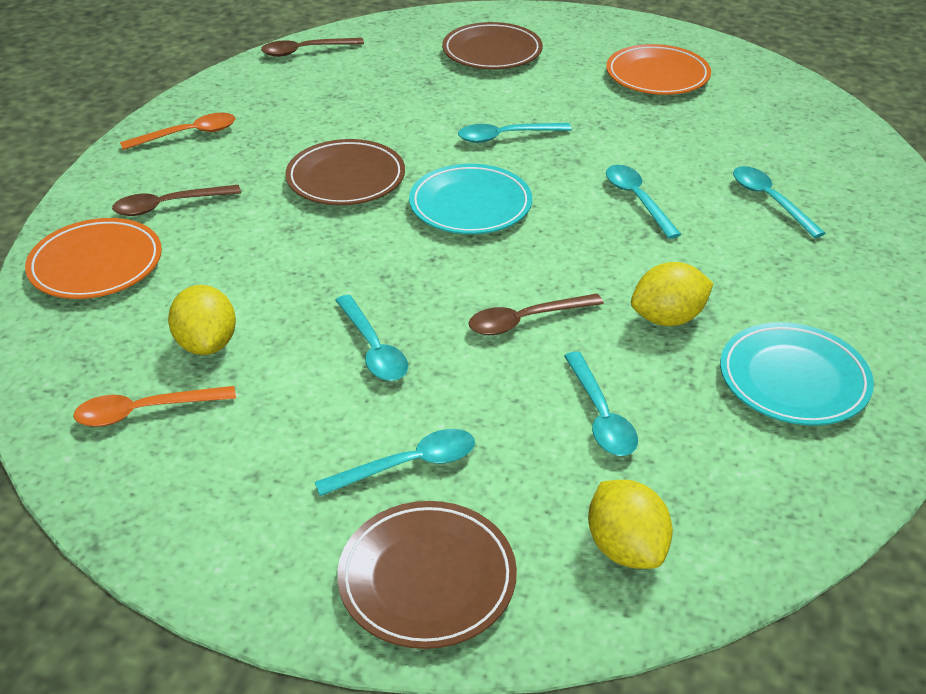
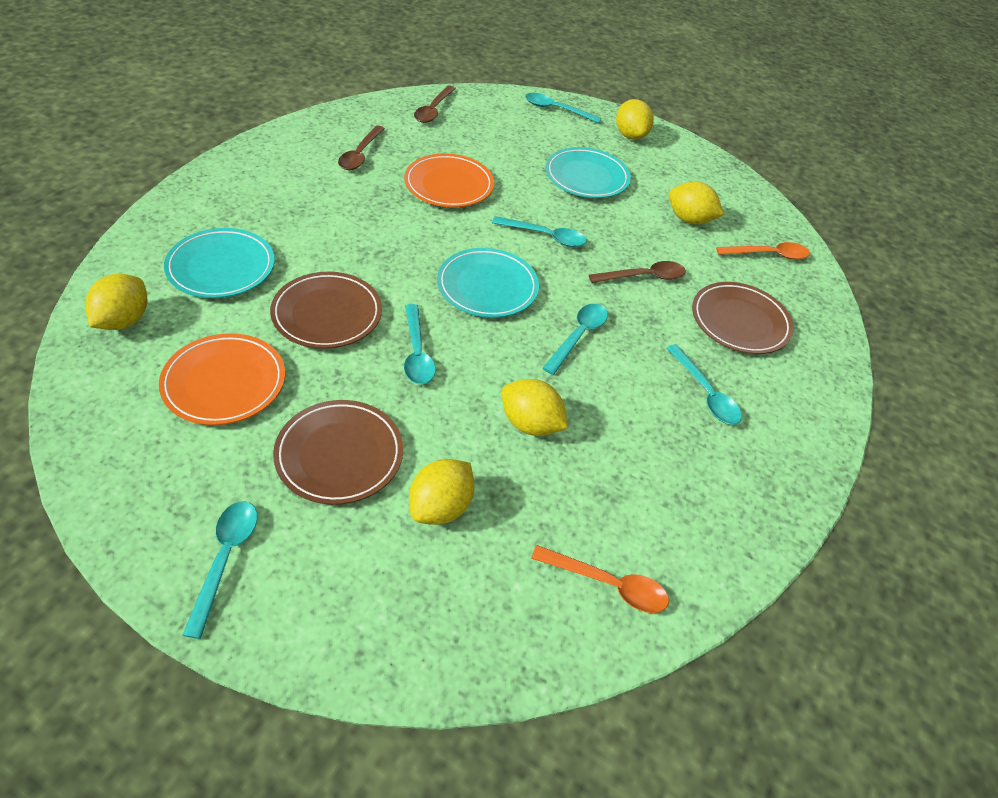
turquoise plate: [409,164,532,234] [720,322,874,426] = 2 -> [164,228,275,298] [437,248,539,318] [545,147,631,198] = 3
yellow lemon: [168,285,236,355] [588,480,673,569] [631,262,713,326] = 3 -> [85,274,147,330] [409,459,475,525] [502,379,568,436] [616,99,654,140] [669,181,724,225] = 5

